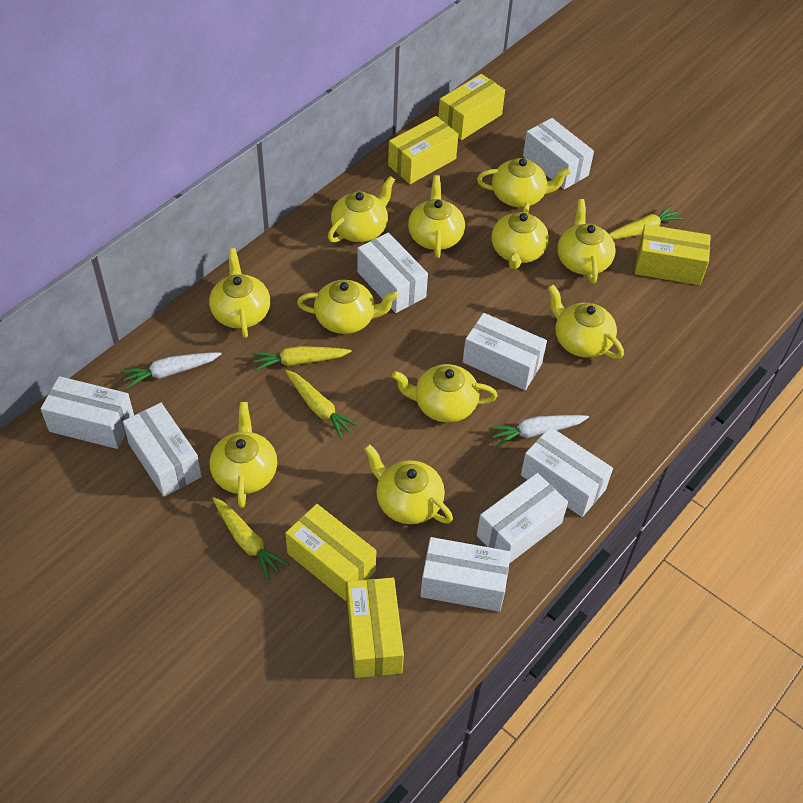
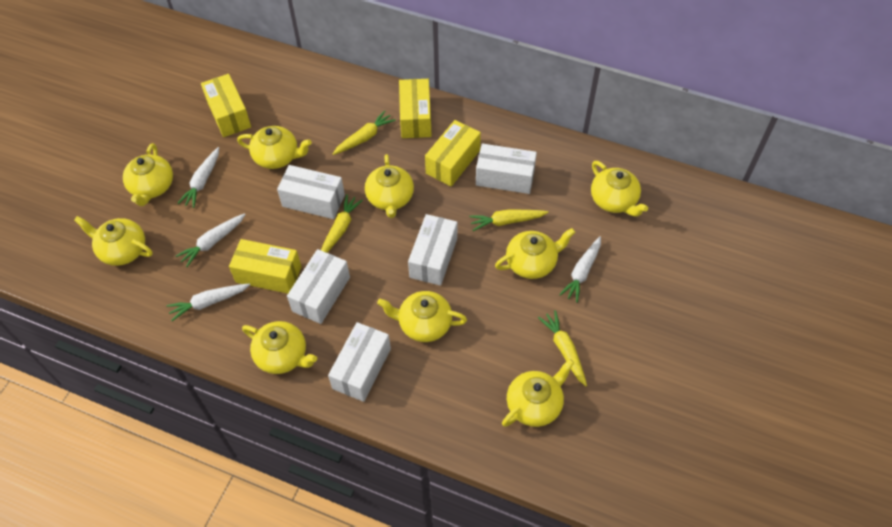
white box: [40,376,134,449] [123,403,202,497] [357,233,428,313] [420,537,511,612] [463,313,547,390] [477,473,568,564] [521,427,613,517] [523,118,594,189] = 8 -> [277,165,345,219] [287,249,350,324] [328,322,391,402] [408,214,457,286] [476,144,537,194] = 5
white carrot: [121,352,221,389] [489,415,589,447] = 2 -> [167,284,250,321] [176,213,246,267] [177,147,219,208] [559,236,601,303] = 4
yellow box: [285,504,376,601] [347,578,404,678] [388,116,459,184] [438,74,505,140] [635,224,711,285] = 5 -> [201,74,251,137] [229,239,302,294] [399,79,432,138] [425,120,481,187] = 4
yellow teapot: [209,248,270,338] [209,402,277,508] [297,280,398,334] [328,176,395,243] [364,444,453,524] [392,364,497,423] [408,175,465,258] [477,158,571,207] [491,202,549,269] [548,285,624,359] [557,199,616,284] = 11 -> [74,216,153,266] [123,143,173,206] [237,126,312,169] [242,321,317,374] [365,154,414,218] [377,291,467,342] [495,228,575,279] [502,359,574,427] [591,161,648,217] = 9

